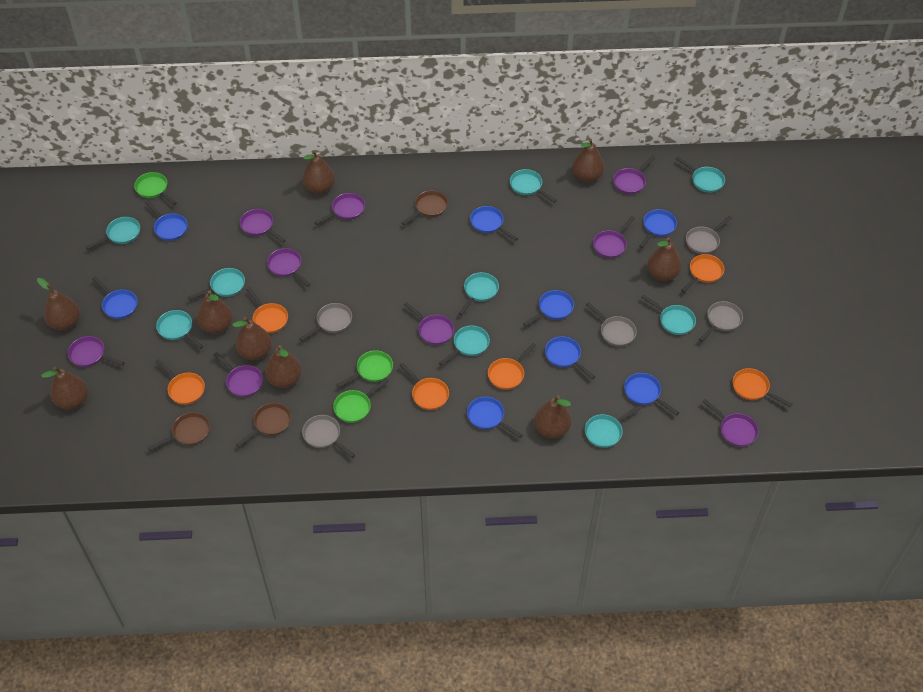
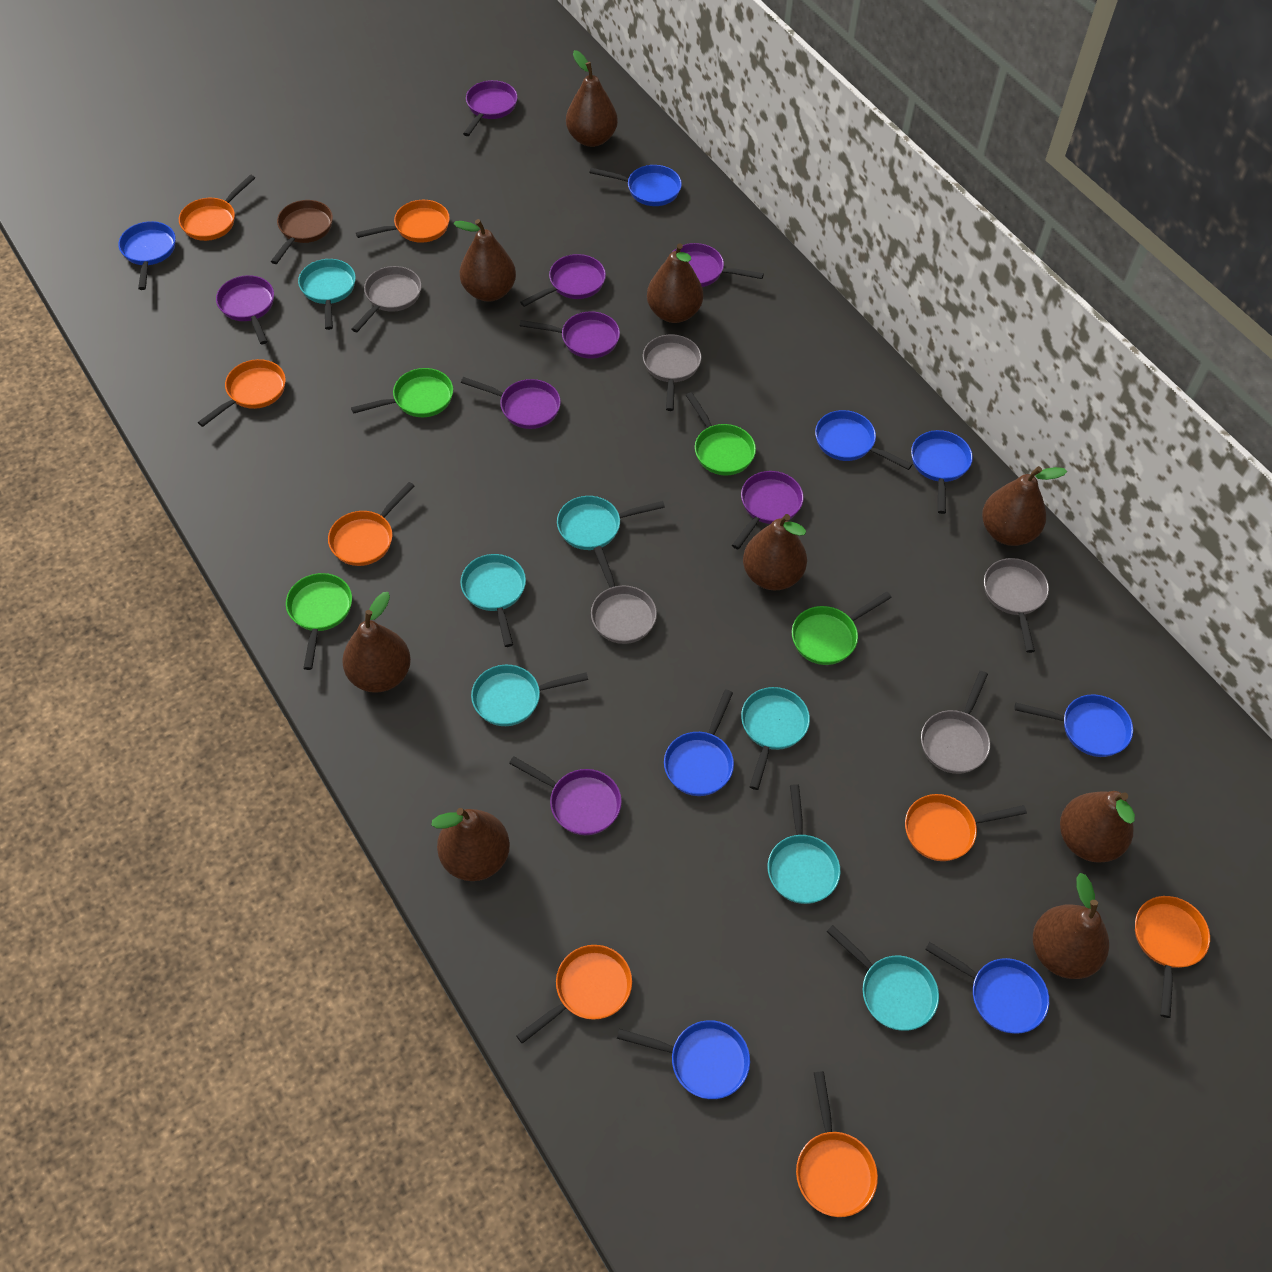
brown pan: [148,412,210,451] [236,402,291,448] [402,190,448,225] = 3 -> [271,200,333,264] = 1
green pan: [134,172,177,205] [333,378,389,423] [336,350,393,388] = 3 -> [286,573,352,670] [351,368,453,417] [686,392,756,475] [792,592,892,665] = 4
orange pan: [156,359,205,405] [246,287,288,333] [400,363,449,410] [488,343,537,390] [681,254,724,293] [733,368,792,407] = 6 -> [179,175,255,241] [198,359,286,427] [328,482,414,566] [356,200,450,243] [516,945,632,1044] [796,1071,878,1217] [905,794,1027,861] [1135,896,1210,1018] = 8
purple pan: [68,336,125,367] [213,352,263,397] [240,209,286,243] [267,248,310,287] [314,193,365,225] [404,302,454,345] [593,216,635,258] [613,156,655,194] [702,399,759,447] = 9 -> [216,275,274,344] [461,377,561,429] [463,80,518,136] [509,756,622,835] [520,254,606,307] [520,311,620,359] [674,243,764,287] [732,471,804,549] = 8
turquoise pan: [86,217,140,250] [156,310,203,349] [188,268,245,300] [439,325,490,366] [459,272,499,315] [510,169,557,203] [585,405,641,448] [641,294,696,335] [676,156,725,193] = 9 -> [298,259,356,330] [460,554,526,647] [471,665,588,726] [557,496,665,550] [741,687,810,790] [768,784,841,904] [827,925,939,1031] = 7

